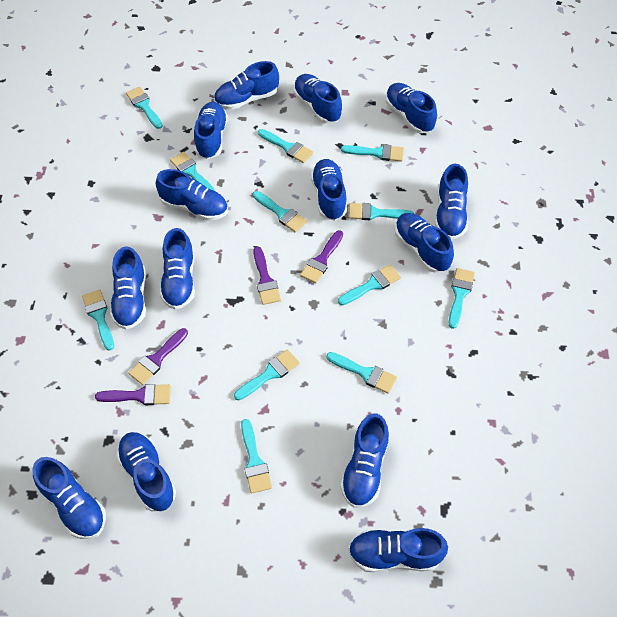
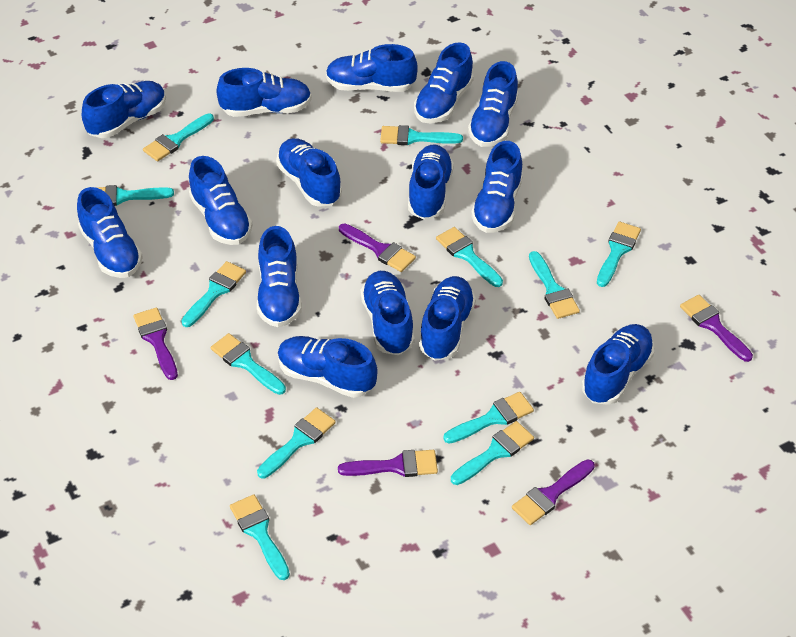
blue shoe: [33,457,106,539] [110,246,146,329] [116,432,176,512] [156,169,228,221] [160,228,195,310] [194,102,228,159] [214,61,279,110] [293,74,342,123] [311,159,347,221] [340,414,389,508] [348,528,448,572] [385,83,437,133] [395,213,454,273] [435,164,468,239] = 14 -> [77,187,143,278] [82,81,166,138] [189,156,252,245] [216,68,312,117] [257,226,302,327] [276,138,342,207] [278,336,378,398] [326,44,418,92] [360,271,415,355] [408,144,454,220] [414,42,474,123] [419,276,476,361] [468,61,518,147] [471,141,523,233] [581,324,654,405] = 15
purple brush: [95,384,171,405] [128,328,188,385] [253,247,281,305] [300,230,343,284] = 4 -> [133,307,178,380] [338,450,438,477] [339,223,416,272] [512,459,595,525] [680,295,753,362] = 5

